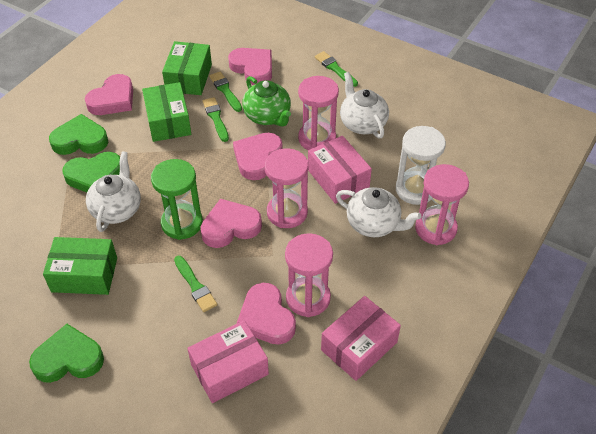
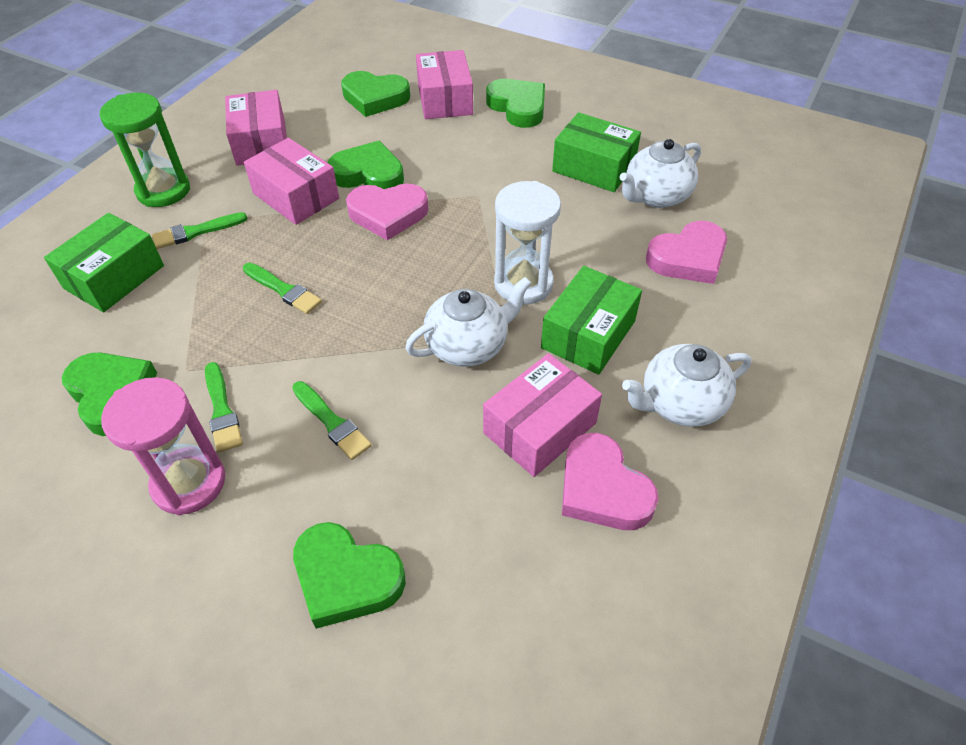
green heart: [29,324,104,383] [49,114,108,155] [62,152,120,192] = 3 -> [62,352,157,436] [293,522,406,629] [328,141,404,189] [341,71,410,117] [486,79,545,128] = 5
green teapot: [242,76,291,127] = 1 -> none = 0
pink box: [187,320,269,403] [308,136,372,204] [321,296,401,381] = 3 -> [225,90,287,166] [244,138,339,225] [416,50,473,119] [483,353,602,477] = 4
pink heart: [85,74,133,115] [201,199,262,248] [228,48,272,85] [233,133,283,180] [236,283,296,345] = 5 -> [346,183,428,241] [562,433,659,530] [646,221,727,284] = 3
pink hourglass: [265,148,308,228] [285,233,333,317] [298,76,339,150] [415,164,469,245] = 4 -> [101,377,225,515] = 1

